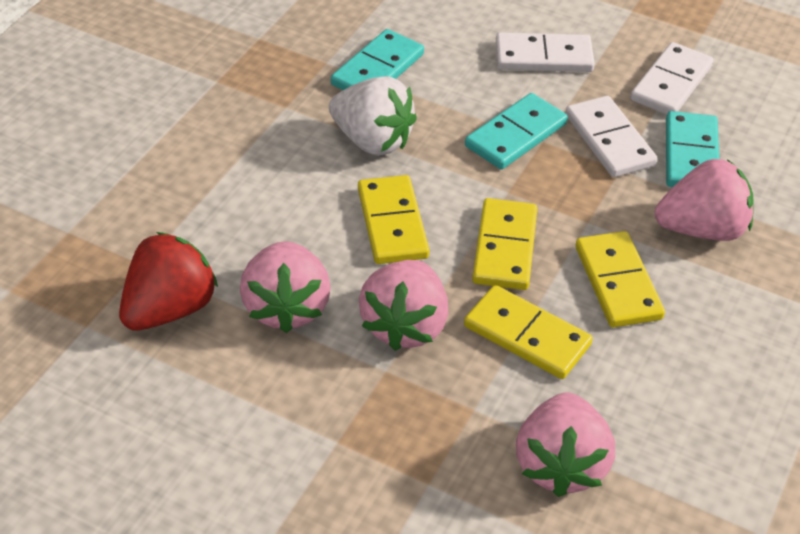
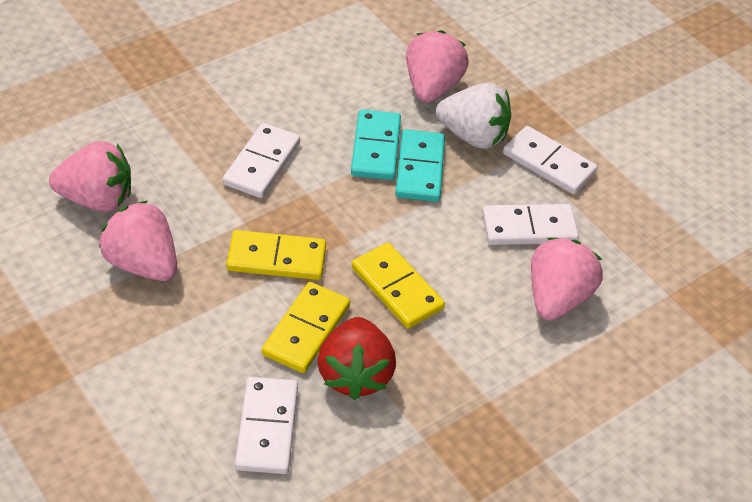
turquoise domino: [331,29,424,90] [465,93,568,170] [666,111,719,187] = 3 -> [351,109,401,180] [395,129,445,202] = 2
white domino: [496,32,595,72] [565,96,658,177] [630,42,714,115] = 3 -> [223,123,300,198] [235,377,298,474] [482,204,579,245] [503,126,598,194] = 4
yellow domino: [358,175,430,264] [464,285,593,379] [472,198,537,290] [575,231,665,327] = 4 -> [227,230,326,280] [262,282,350,373] [352,243,445,329] = 3

